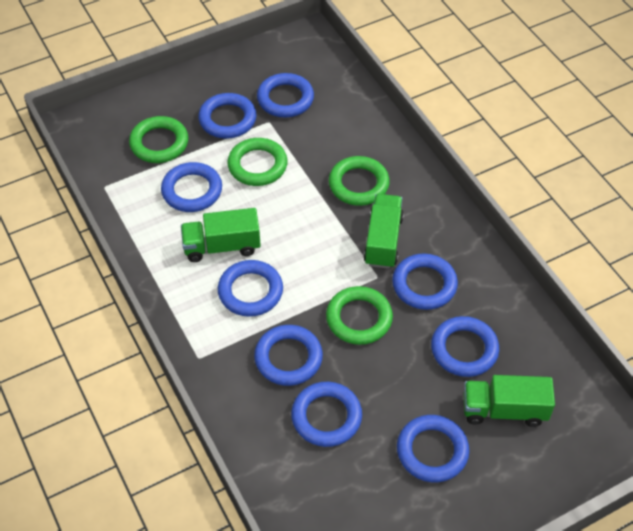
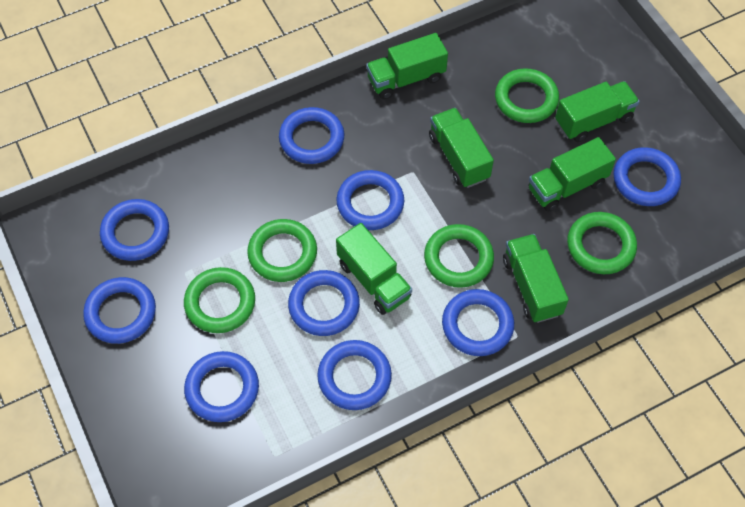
green ring: [129,116,188,163] [227,138,288,186] [326,286,393,345] [329,156,390,206] = 4 -> [184,267,255,333] [247,219,317,282] [424,224,494,288] [495,68,559,123] [567,212,637,274] = 5
green truck: [181,208,261,262] [363,194,404,269] [463,375,555,427] = 3 -> [336,223,412,315] [366,33,448,99] [429,108,494,188] [503,234,569,323] [528,137,616,212] [555,81,640,142] = 6

